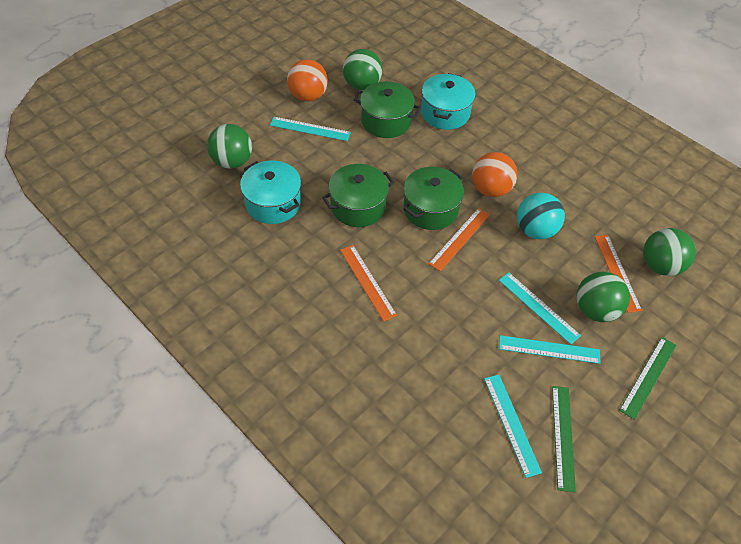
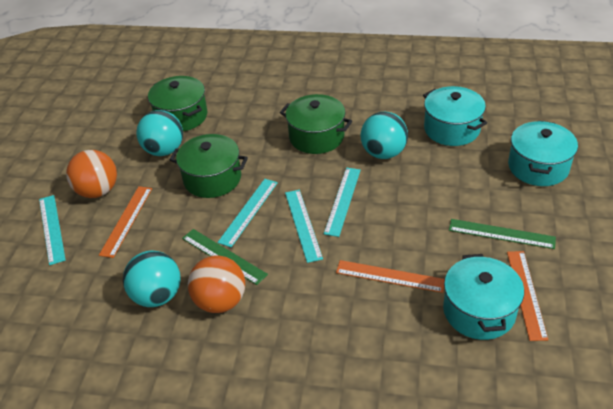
green ball: [207,124,252,169] [343,49,383,90] [576,272,630,322] [643,228,696,276] = 4 -> none = 0
turquoise ball: [517,193,565,239] = 1 -> [123,250,181,307] [136,110,183,156] [360,112,408,159] = 3
turquoise pot: [240,161,301,224] [421,73,476,130] = 2 -> [423,86,487,146] [443,254,524,340] [508,121,578,186] = 3

